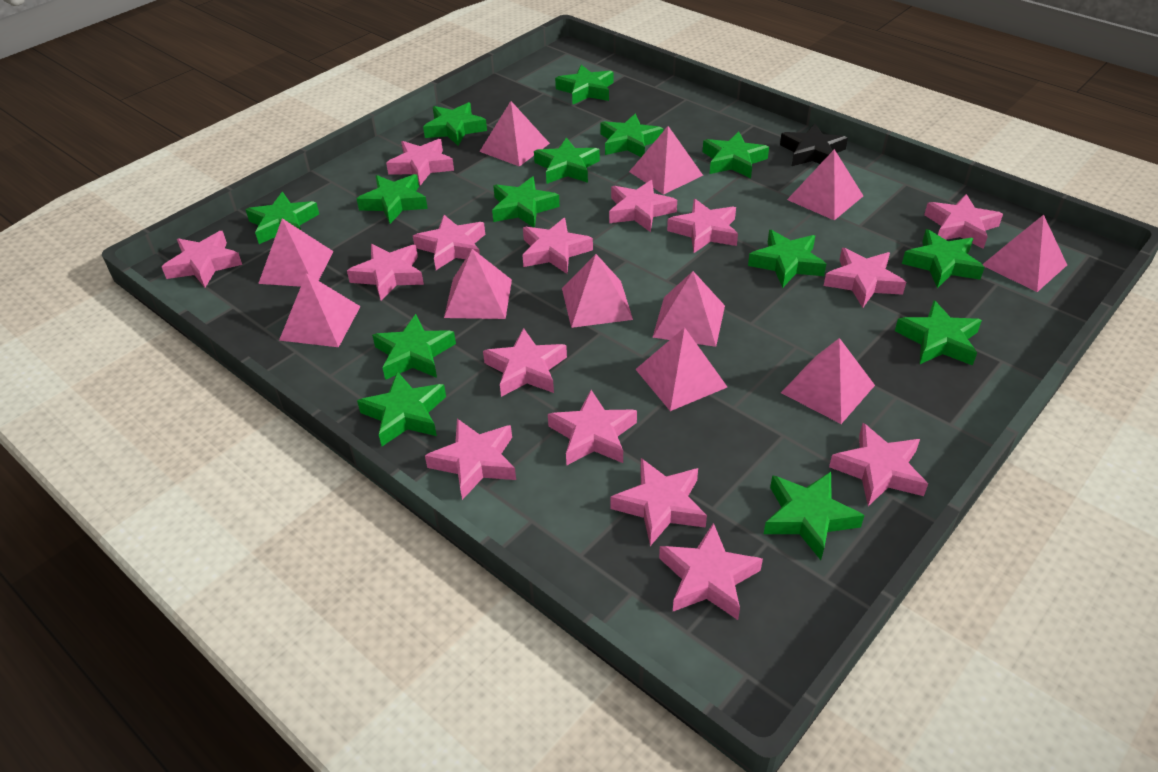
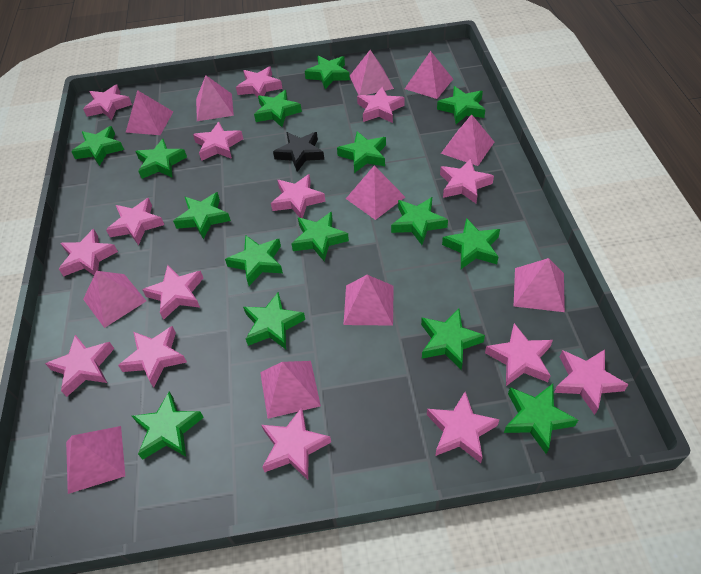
green star: [245,192,319,244] [357,174,428,224] [357,371,446,446] [372,314,456,380] [423,102,487,146] [492,176,560,228] [534,137,600,184] [555,65,613,105] [600,114,663,157] [703,131,769,178] [748,230,826,288] [764,472,865,560] [895,300,982,366] [902,229,985,288] = 14 -> [71,126,124,166] [132,391,204,459] [135,139,187,179] [173,192,231,239] [225,235,283,286] [243,292,305,349] [254,90,302,127] [291,211,349,261] [305,56,350,89] [337,131,386,173] [391,197,448,245] [421,309,485,370] [437,86,485,124] [442,218,500,269] [504,384,578,454] = 15

